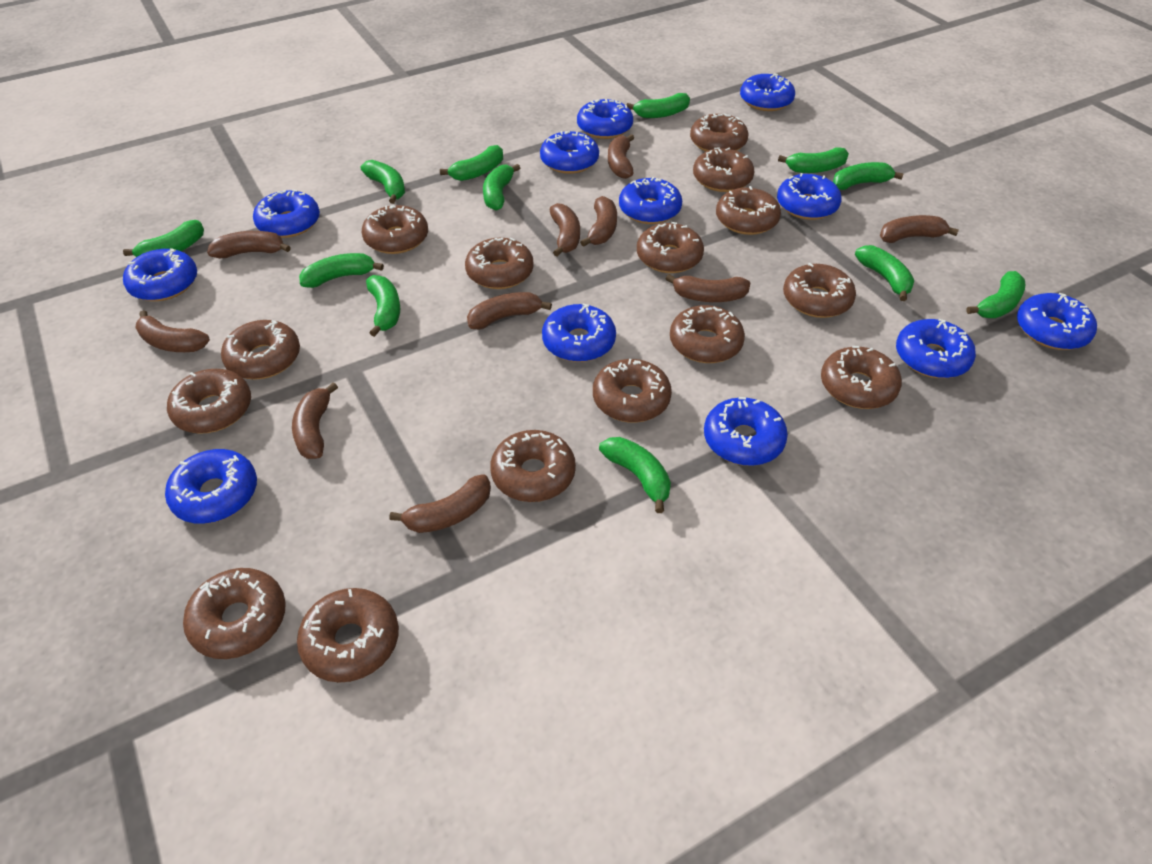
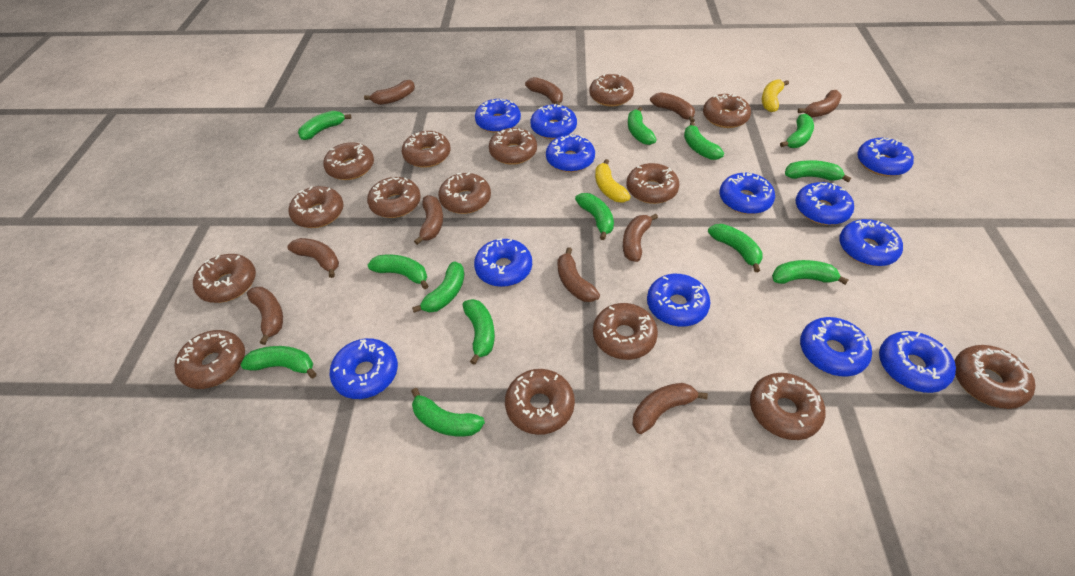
green banana: [123,220,204,257] [299,253,384,288] [361,160,405,204] [366,275,400,337] [440,145,503,181] [483,164,520,211] [599,437,671,513] [626,93,690,118] [778,147,849,173] [833,162,904,190] [855,245,914,301] [966,271,1025,318] = 12 -> [241,346,316,378] [298,111,351,140] [368,255,428,289] [411,388,485,437] [412,261,464,313] [463,299,495,365] [575,193,614,240] [628,107,657,145] [684,122,724,160] [708,224,763,272] [772,260,848,285] [780,114,814,148] [785,161,851,182] = 13
yellow banana: none = 0 -> [595,159,631,202] [762,79,789,112] = 2

